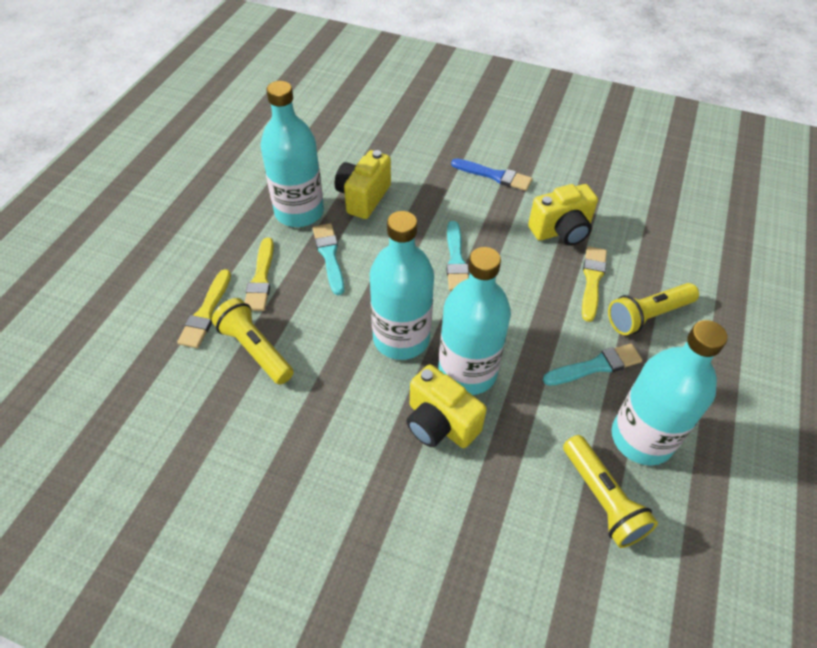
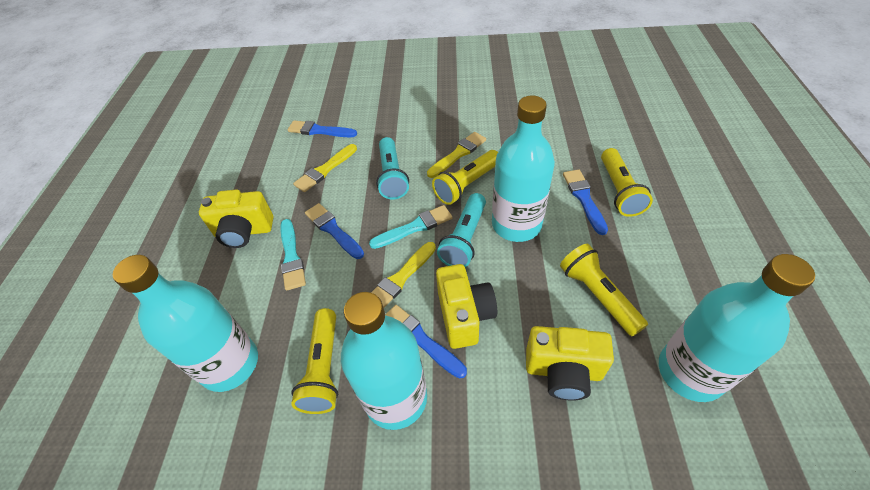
blue brush: [451,158,532,191] = 1 -> [287,121,357,138] [305,203,364,259] [385,305,467,379] [563,169,608,235] = 4
turquoise brush: [313,223,344,295] [446,221,469,291] [543,343,642,386] = 3 -> [280,219,306,291] [369,205,453,249] = 2
turquoise flashlight: none = 0 -> [376,137,409,200] [437,193,486,267] = 2
yellow flashlight: [212,298,294,385] [563,435,658,548] [608,283,699,335] = 3 -> [291,308,338,414] [432,150,498,205] [560,244,648,336] [601,148,653,217] = 4

